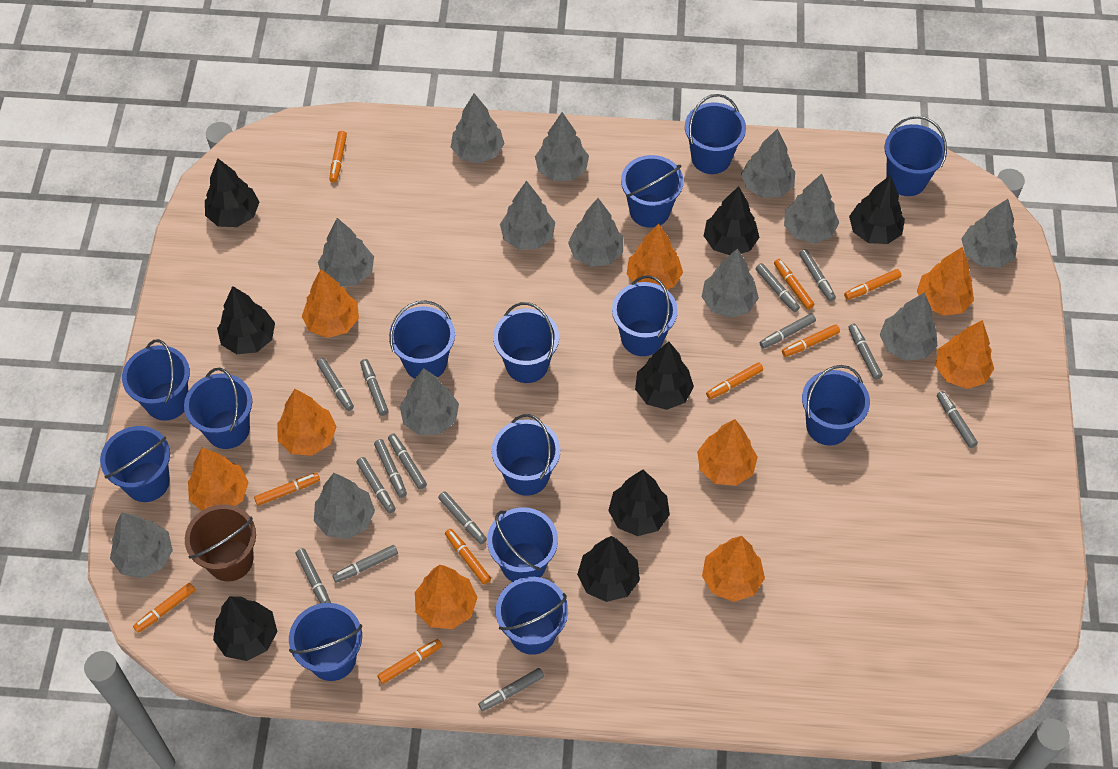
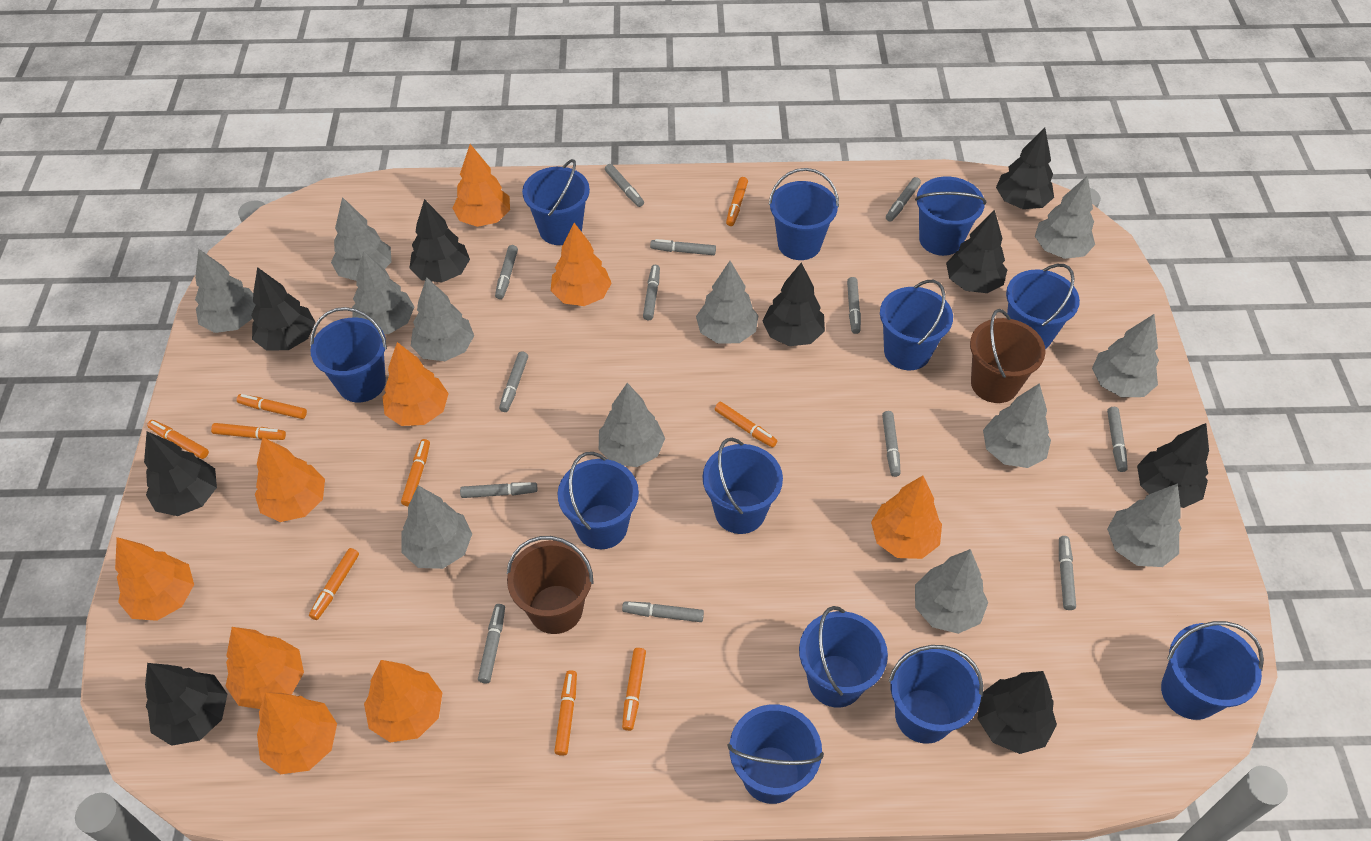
black tree: [205,158,260,227] [213,596,277,661] [217,286,275,354] [577,536,640,602] [608,470,670,536] [635,341,694,410] [704,186,760,255] [849,175,905,244] = 8 -> [144,431,217,516] [145,663,227,746] [251,267,315,351] [409,199,470,282] [763,263,825,346] [946,209,1007,293] [977,671,1057,754] [996,127,1054,209] [1137,423,1209,508] = 9
blue bucket: [100,426,170,502] [122,339,190,421] [184,368,252,449] [289,603,362,681] [389,300,455,379] [487,507,558,582] [492,414,560,496] [493,302,559,383] [496,577,568,655] [612,275,678,356] [621,155,684,228] [685,94,746,174] [802,365,870,446] [884,116,947,196] = 14 -> [310,307,387,403] [522,159,590,245] [558,452,639,549] [703,438,783,534] [727,704,824,804] [769,168,839,260] [799,606,888,707] [880,280,953,370] [889,645,983,744] [915,177,986,256] [1006,264,1080,349] [1161,621,1264,720] = 12
brown bucket: [185,504,256,582] = 1 -> [507,536,594,634] [970,309,1046,403] = 2
grey marker: [296,548,331,604] [317,358,354,411] [332,545,398,583] [357,457,395,513] [360,359,389,416] [374,439,407,498] [388,433,427,489] [438,491,487,544] [478,668,544,711] [755,263,800,312] [760,313,816,349] [799,249,836,301] [848,324,882,380] [937,391,978,448] = 14 -> [460,482,537,498] [478,604,505,683] [495,245,518,299] [499,351,528,412] [605,164,644,207] [622,601,704,622] [643,265,660,320] [650,239,716,255] [847,277,861,334] [882,411,901,477] [886,177,921,222] [1059,536,1076,610] [1107,407,1128,472] = 13
grey tree: [110,512,173,578] [314,473,375,539] [318,218,374,287] [400,368,459,435] [451,93,505,163] [500,181,555,250] [535,112,589,181] [568,198,623,267] [702,248,759,318] [741,129,795,198] [784,174,839,243] [880,292,937,361] [961,199,1018,268] = 13 -> [195,249,256,333] [331,197,391,281] [352,251,414,334] [402,485,472,569] [411,277,474,361] [599,383,665,467] [696,261,758,344] [915,549,988,634] [983,383,1051,468] [1035,175,1095,259] [1092,314,1159,397] [1107,483,1182,567] = 12

